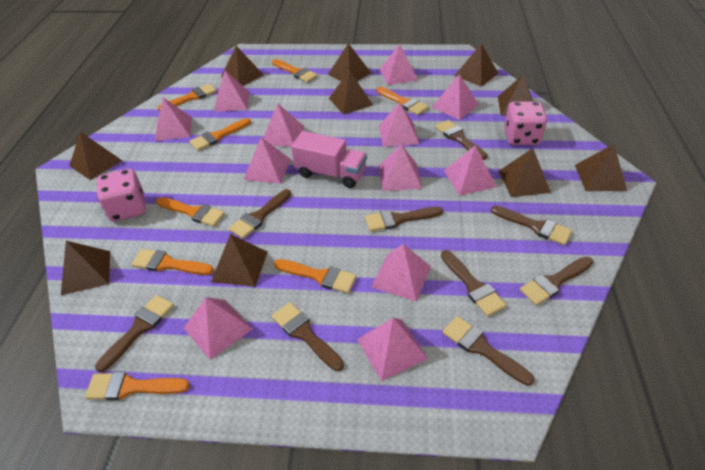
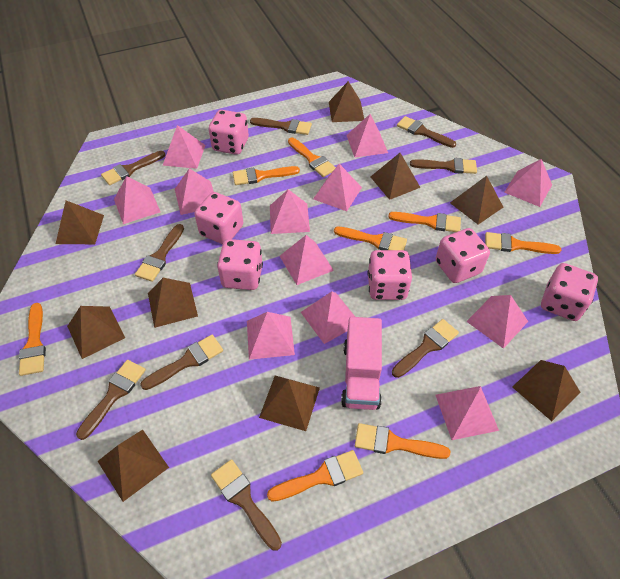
brown pyramid: [61,241,110,295] [70,132,122,180] [211,234,268,287] [221,46,264,86] [328,43,371,81] [329,70,373,115] [455,44,499,87] [498,74,533,116] [499,148,551,197] [575,144,627,191] = 10 -> [56,200,104,244] [67,306,125,359] [98,430,169,502] [148,278,198,328] [259,375,320,431] [329,81,364,122] [371,153,421,200] [450,176,503,224] [512,360,580,421] = 9
pink dice: [97,169,146,222] [504,101,547,145] = 2 -> [194,192,243,244] [209,110,249,155] [217,239,263,290] [368,250,412,300] [436,228,490,283] [541,263,598,321] = 6

